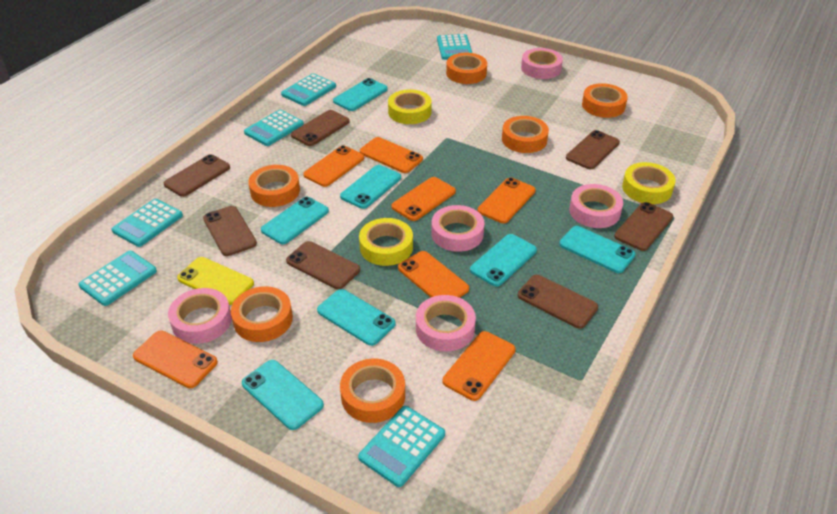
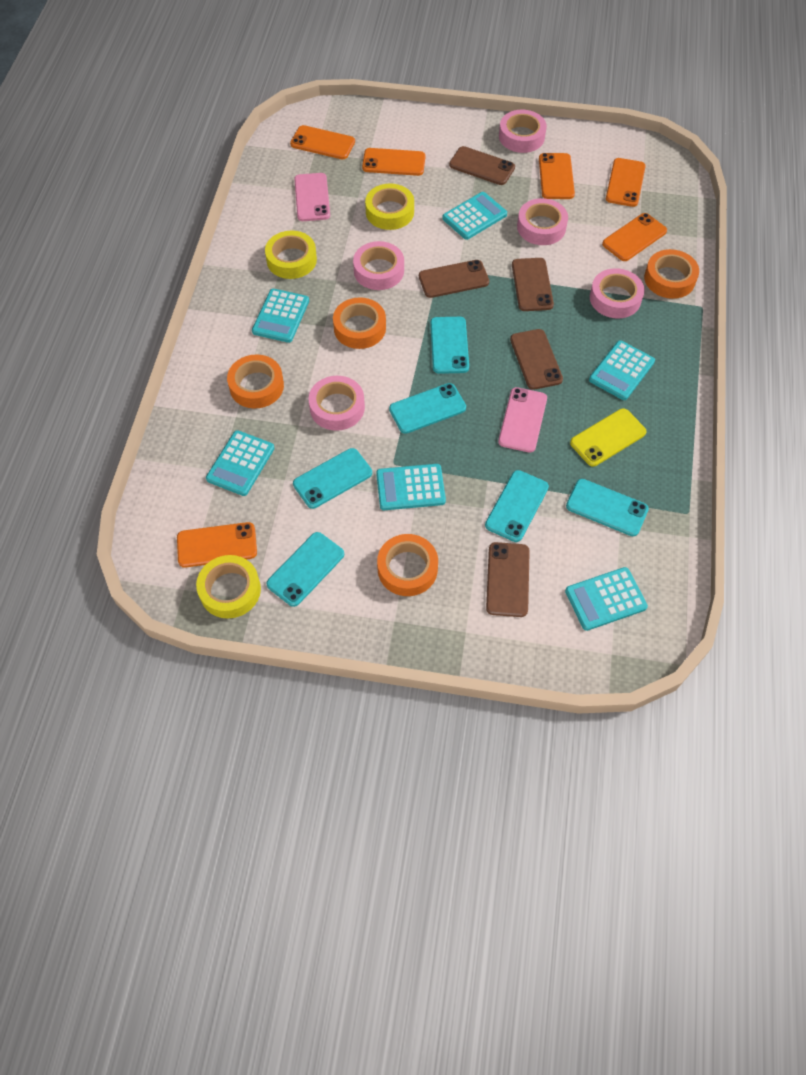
brown phone: [164,154,230,197] [203,206,257,256] [286,241,360,289] [291,110,350,146] [518,275,598,329] [566,130,620,169] [614,202,673,251] = 7 -> [419,260,489,298] [449,146,515,185] [486,542,530,617] [510,329,563,390] [512,258,554,311] = 5
orange phone: [133,330,218,388] [303,145,364,187] [360,137,423,173] [391,177,456,221] [398,251,469,298] [443,331,516,401] [477,178,536,223] = 7 -> [177,522,257,568] [290,125,355,159] [362,148,425,176] [539,153,575,199] [602,213,667,261] [606,158,646,207] = 6
orange tape: [231,286,293,342] [248,165,300,207] [340,359,405,423] [446,53,487,84] [502,116,549,153] [582,83,628,118] = 6 -> [227,354,284,408] [333,297,386,349] [377,534,438,596] [644,249,699,299] = 4
pink phone: none = 0 -> [294,173,330,221] [498,387,547,453] = 2
turquoise phone: [242,360,324,430] [261,197,329,244] [317,289,396,346] [333,78,388,111] [340,165,401,209] [470,234,537,287] [559,226,635,273] = 7 -> [266,532,344,607] [293,448,372,509] [389,383,466,434] [430,317,469,374] [485,470,549,542] [566,479,649,536] = 6

